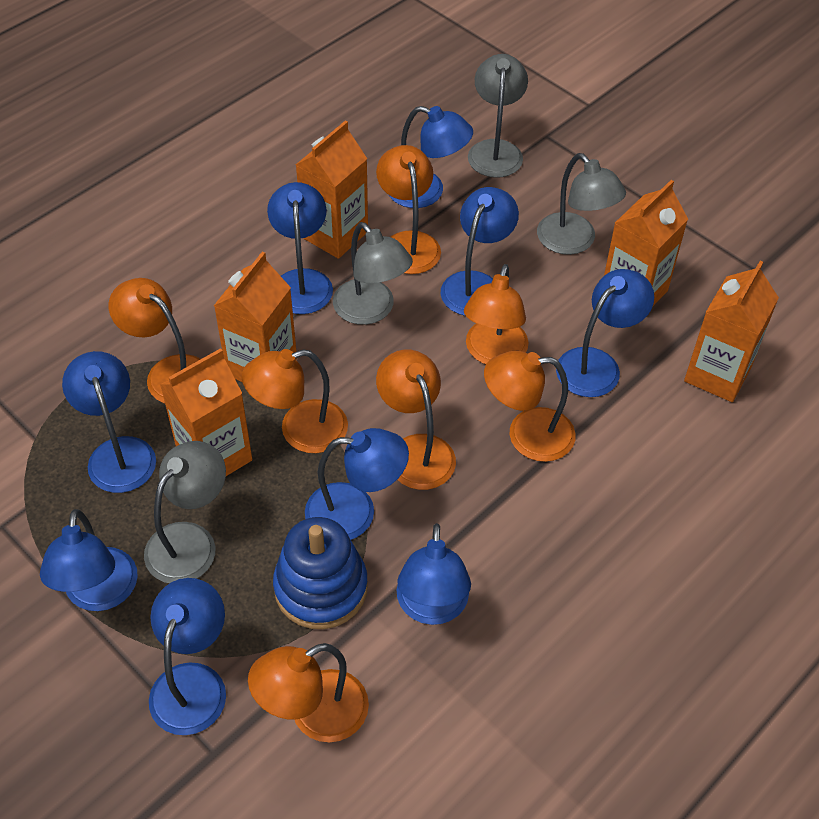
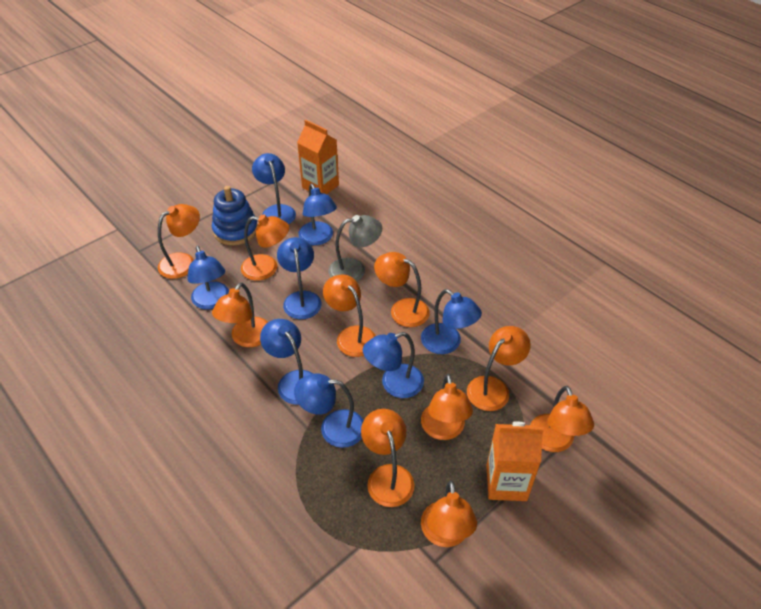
blue lamp: [40,509,138,611] [62,351,156,493] [149,578,226,735] [267,182,333,314] [305,428,409,540] [389,106,473,208] [397,523,471,625] [441,187,519,316] [556,269,654,397] = 9 -> [187,246,229,310] [252,153,296,225] [260,319,313,405] [277,237,322,319] [294,374,364,448] [298,184,337,245] [363,332,424,398] [421,289,482,354] = 8
grey lamp: [144,441,226,583] [333,222,413,325] [468,54,528,178] [537,153,626,255] = 4 -> [329,215,382,281] = 1
orange carton: [160,348,252,476] [214,252,297,382] [296,121,368,259] [604,180,688,306] [684,261,779,402] = 5 -> [297,120,339,194] [486,421,544,501] = 2
orange lamp: [109,278,200,404] [242,349,348,453] [248,643,369,742] [376,145,441,274] [376,350,456,490] [464,264,528,364] [484,351,576,462] = 7 -> [158,204,200,279] [212,282,268,347] [241,215,289,281] [323,275,376,357] [361,409,415,507] [374,252,430,327] [421,374,473,440] [421,480,477,547] [467,326,531,411] [530,386,594,452] = 10

